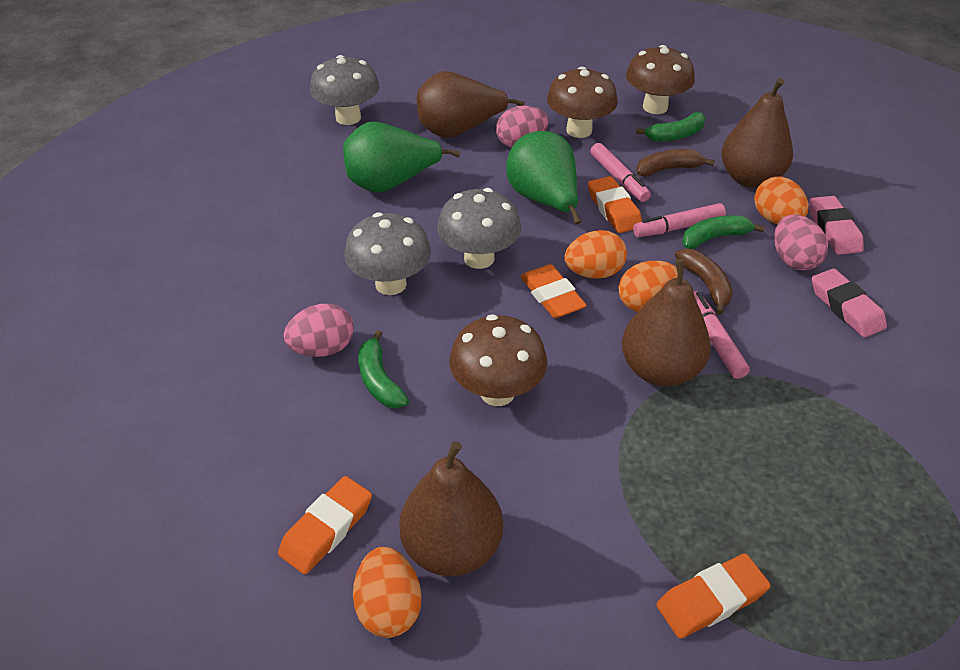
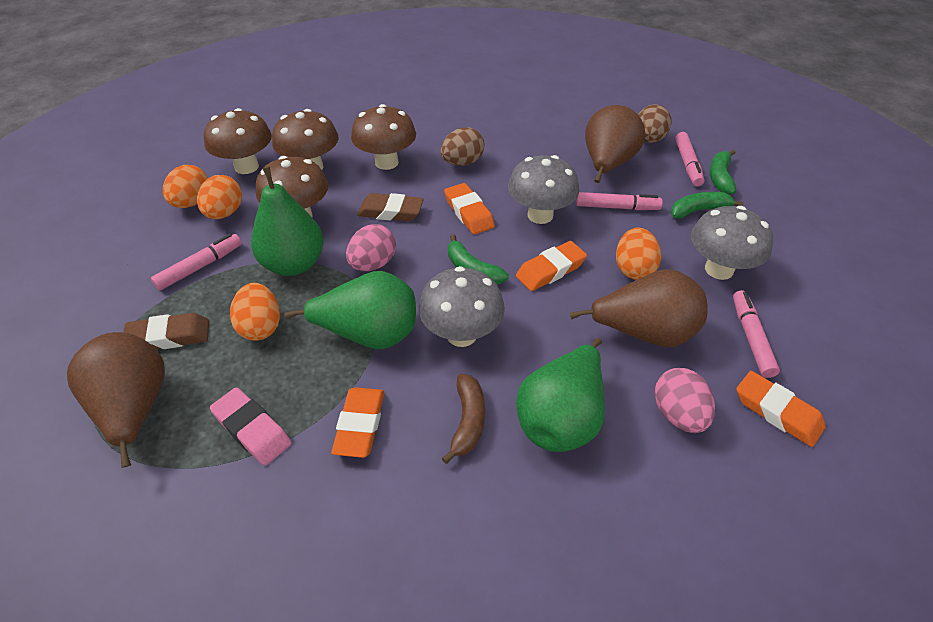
brown banana: [636,149,715,177] [675,249,733,315] = 2 -> [442,374,485,464] = 1
brown egg: none = 0 -> [440,127,485,166] [638,104,672,143] = 2
brown eraser: none = 0 -> [123,313,209,349] [357,193,424,221] = 2
brown mushroom: [449,314,548,406] [547,67,618,138] [626,45,695,114] = 3 -> [204,108,272,174] [256,156,329,217] [272,109,338,170] [351,104,416,170] = 4
brown pear: [399,441,503,576] [417,71,525,138] [622,259,711,387] [721,78,793,188] = 4 -> [67,332,165,468] [570,269,708,347] [585,105,645,183] = 3
green pear: [343,122,460,193] [506,131,581,224] = 2 -> [251,166,324,276] [285,271,416,349] [516,338,605,452] = 3
pink egg: [284,304,354,357] [496,105,549,148] [774,215,828,270] = 3 -> [346,224,396,271] [655,368,715,433] = 2
pink eraser: [809,196,864,255] [812,268,887,337] = 2 -> [210,387,291,465] = 1
pink marker: [591,143,651,202] [633,203,726,237] [693,291,750,379] = 3 -> [151,234,242,290] [576,192,663,210] [675,132,704,186] [733,290,780,378] = 4

